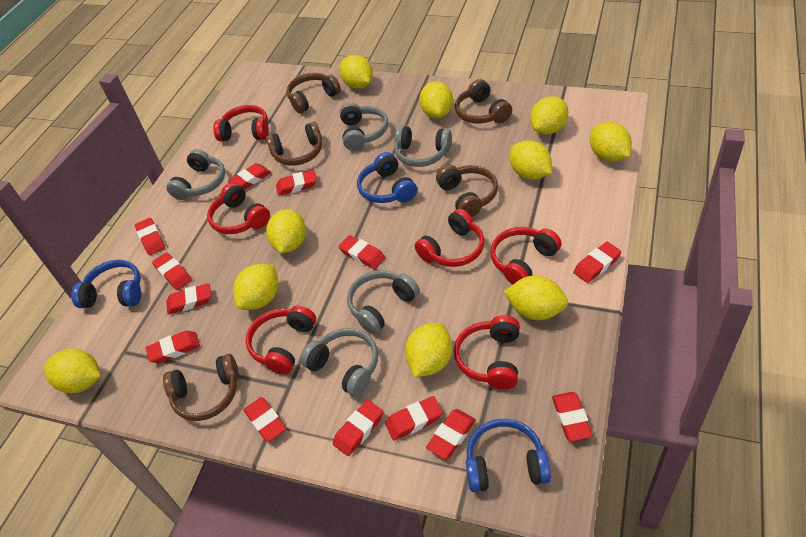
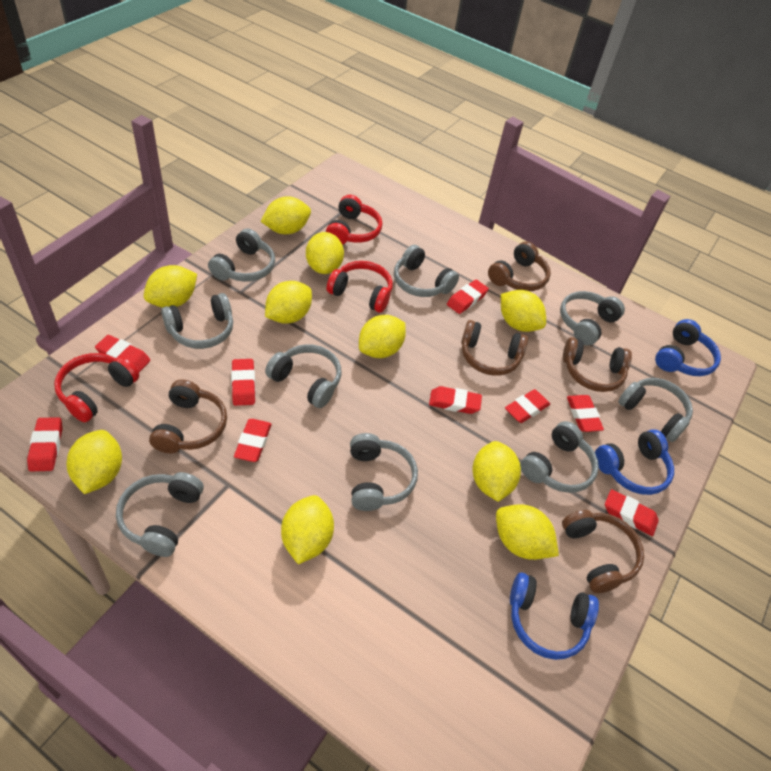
grey headphones: [166,149,225,200] [300,328,378,397] [340,102,388,151] [347,270,420,335] [394,126,452,167] = 5 -> [116,472,204,557] [161,293,233,349] [208,228,275,282] [265,344,341,408] [350,433,418,511] [394,245,459,297] [520,421,599,493] [560,291,625,346] [618,378,693,442] = 9
red eraser: [135,218,165,255] [146,330,200,363] [152,252,192,290] [166,283,211,315] [228,163,271,190] [244,397,286,442] [276,170,317,196] [333,400,383,456] [338,235,386,269] [385,396,443,441] [426,409,476,459] [552,392,593,441] [573,242,621,283] = 13 -> [27,417,62,471] [95,335,150,372] [231,359,255,406] [234,419,271,462] [429,386,482,414] [447,280,489,314] [505,389,550,423] [567,395,604,432] [605,489,659,536] = 9
red headphones: [207,183,270,234] [213,105,269,141] [246,305,316,375] [415,209,484,267] [454,315,520,389] [490,227,562,284] = 6 -> [54,353,139,422] [326,195,382,245] [327,261,393,313] = 3

